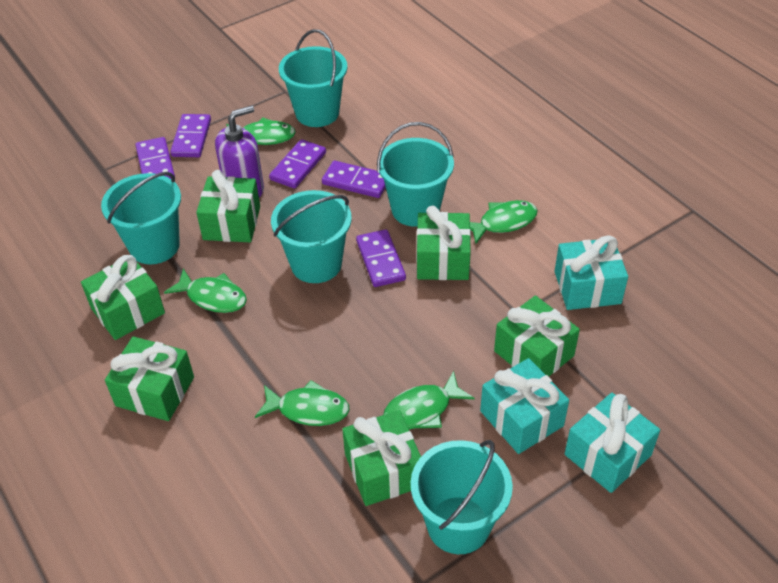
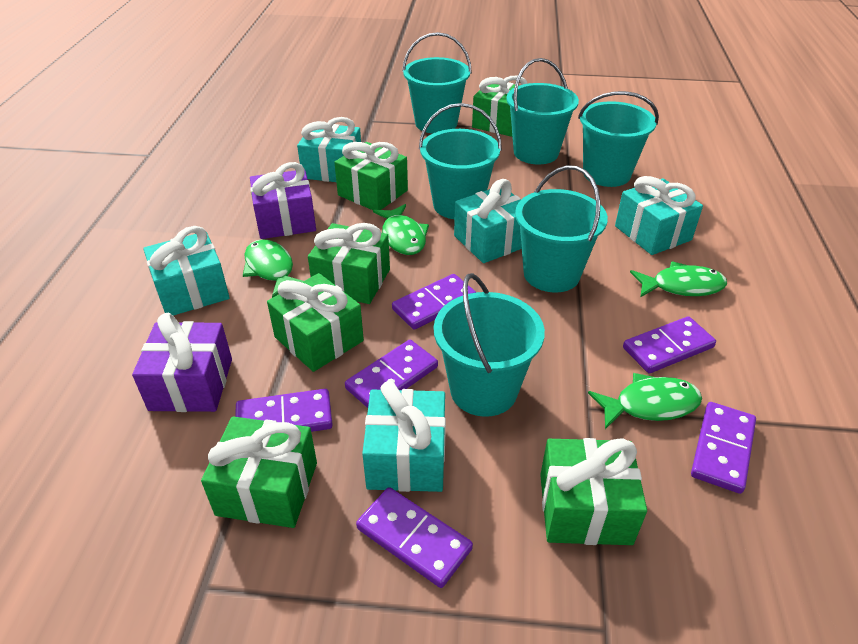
green fish: [164,269,247,313] [226,117,296,145] [255,380,350,426] [383,371,475,429] [470,200,538,244] = 5 -> [243,239,303,298] [373,204,429,255] [588,373,702,429] [630,261,727,297] = 4
purple domino: [135,137,175,179] [170,114,211,157] [269,139,326,189] [322,161,386,198] [356,229,406,287] = 5 -> [235,389,333,432] [345,340,438,408] [356,487,473,588] [392,274,477,330] [623,316,716,373] [691,402,756,494] = 6
purple gift: none = 0 -> [132,313,232,412] [250,162,316,239] = 2
purple soap dispenser: [215,105,264,197] = 1 -> none = 0
turquoise bucket: [101,172,181,264] [271,190,352,283] [279,29,348,127] [377,122,454,227] [411,440,513,554] = 5 -> [402,32,472,134] [419,103,502,219] [434,273,545,417] [506,58,579,164] [515,165,608,292] [578,91,659,187] = 6
turquoise gift: [480,358,569,454] [554,235,628,310] [565,393,660,493] = 3 -> [143,226,230,316] [297,117,361,182] [362,381,446,492] [454,179,522,263] [615,176,703,255] = 5

